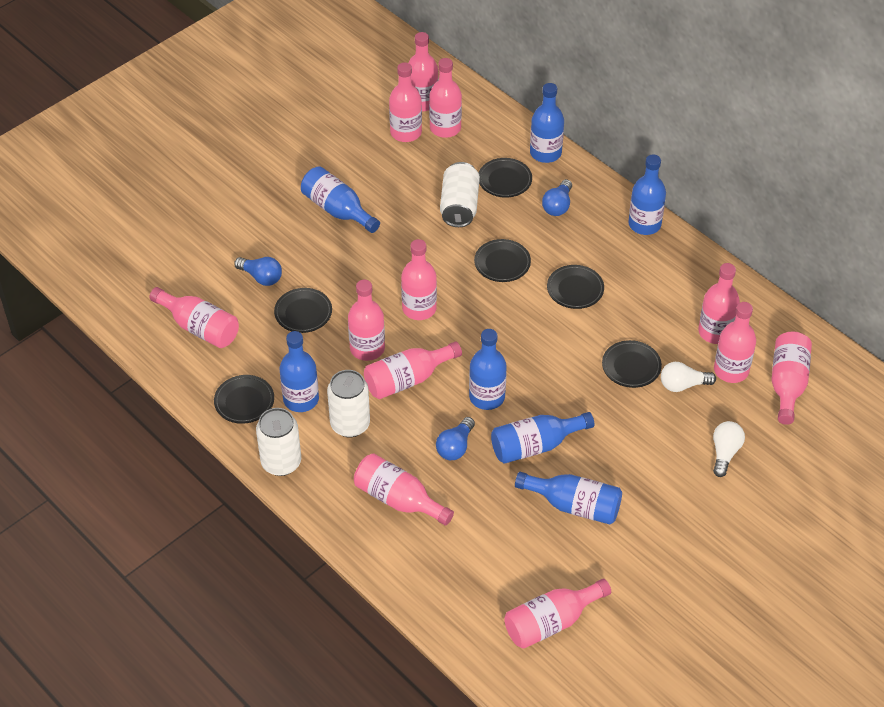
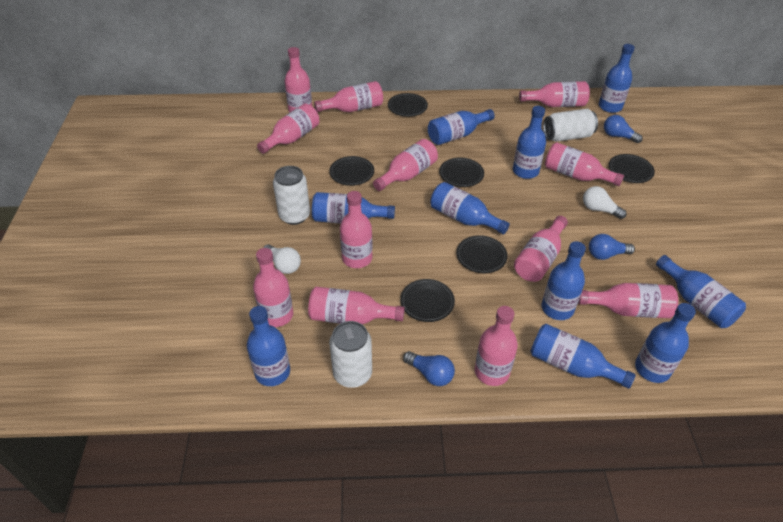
blue bottle: [279,331,319,412] [301,166,380,233] [469,329,507,410] [491,412,594,464] [515,472,622,525] [530,83,564,163] [628,154,666,235] = 7 -> [247,306,290,386] [312,192,395,223] [428,109,495,145] [430,182,510,234] [513,106,546,179] [530,324,636,389] [542,241,586,320] [599,44,635,113] [635,303,696,383] [656,255,746,328] = 10

